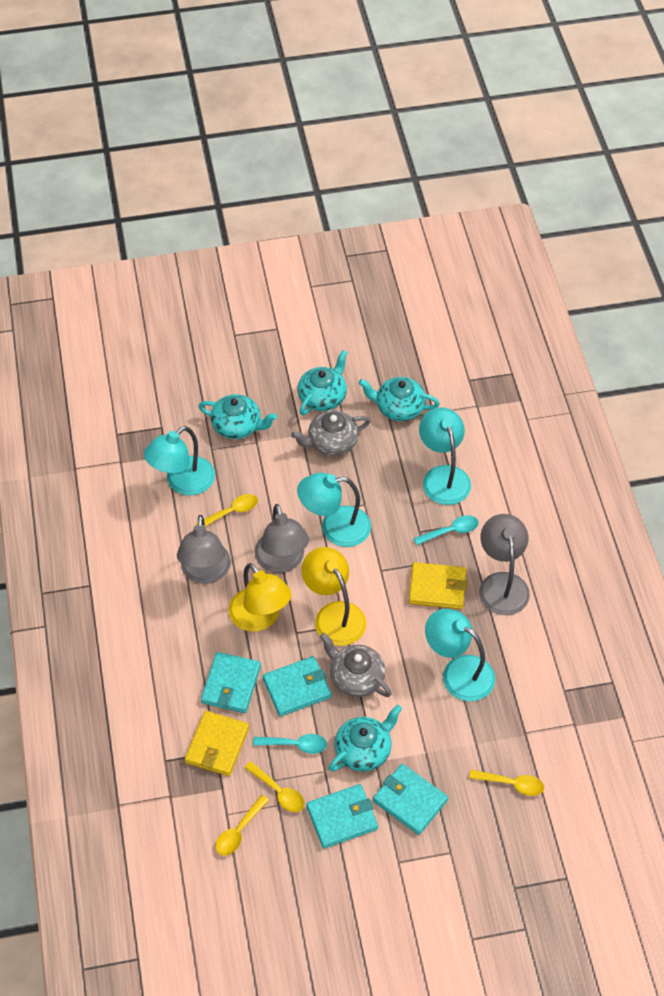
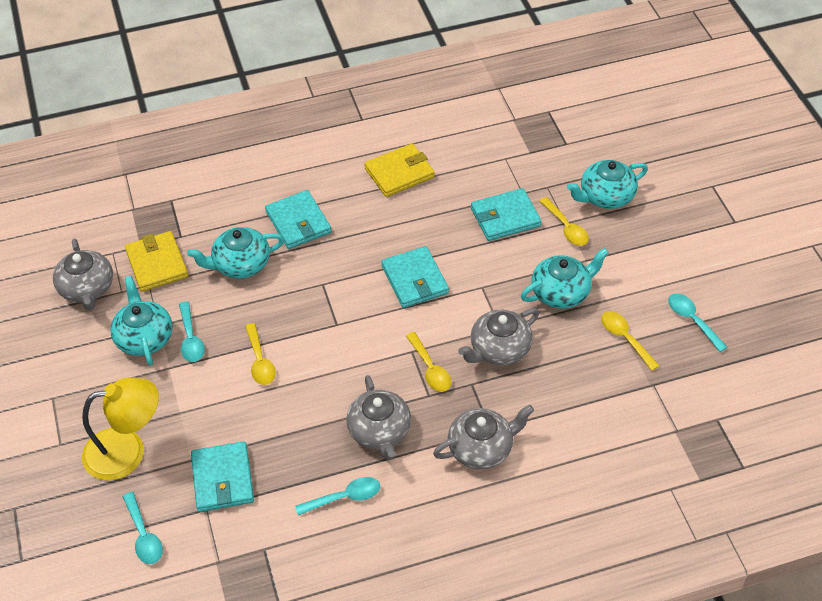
grey lamp: [177,515,231,584] [254,504,309,573] [479,514,530,615] = 3 -> none = 0
grey teapot: [291,410,370,456] [320,632,392,697] = 2 -> [53,238,113,310] [346,375,411,460] [433,405,534,469] [458,308,539,365] = 4
turquoise lamp: [144,426,215,496] [297,473,371,547] [419,407,471,505] [425,609,495,701] = 4 -> none = 0
turquoise spoon: [253,734,327,754] [413,515,479,545] = 2 -> [122,492,163,564] [179,301,205,362] [295,477,380,516] [668,293,727,352] = 4
yellow lamp: [229,563,291,632] [301,547,366,646] = 2 -> [82,377,159,480] = 1

